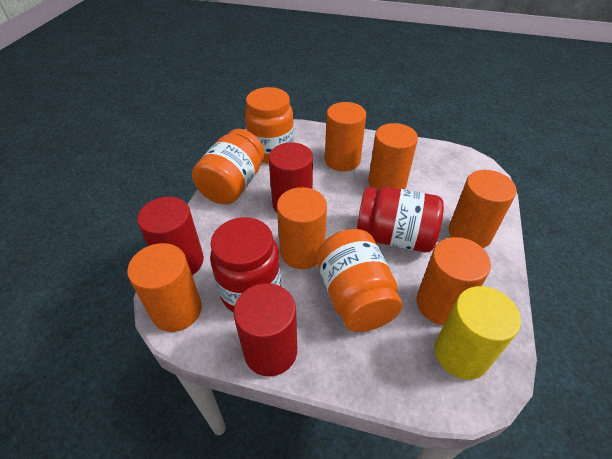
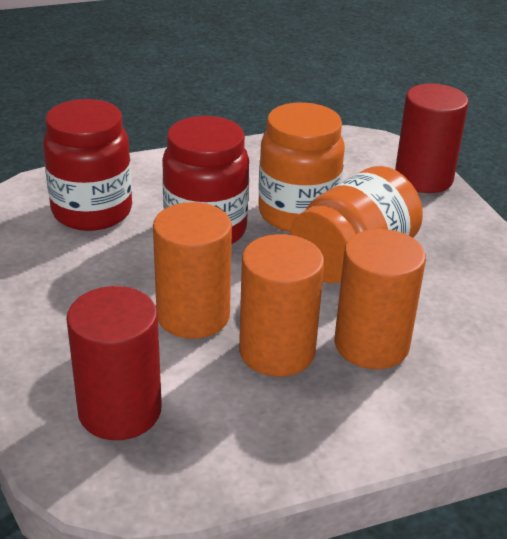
orange cylinder: [127,243,202,332] [277,187,327,269] [325,102,366,171] [368,123,418,191] [416,237,491,325] [449,170,517,248] = 6 -> [153,202,232,339] [239,234,324,377] [334,229,426,369] = 3
orange jar: [192,129,264,204] [245,87,294,163] [316,229,402,332] = 3 -> [258,102,345,232] [290,166,423,283] = 2
red cylinder: [137,197,204,275] [233,283,297,376] [268,143,313,212] = 3 -> [66,286,162,440] [395,84,469,193] = 2
yellow cylinder: [435,286,521,380] = 1 -> none = 0

